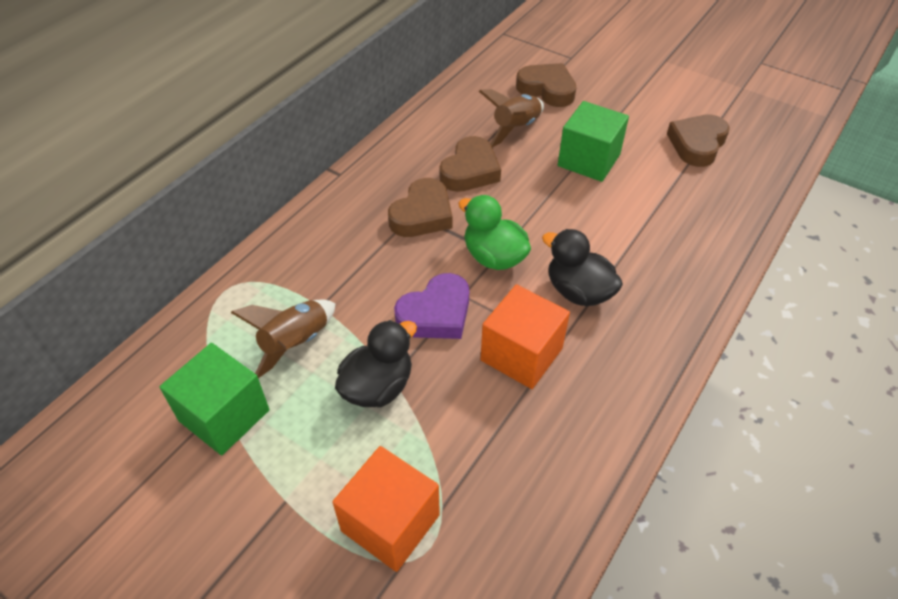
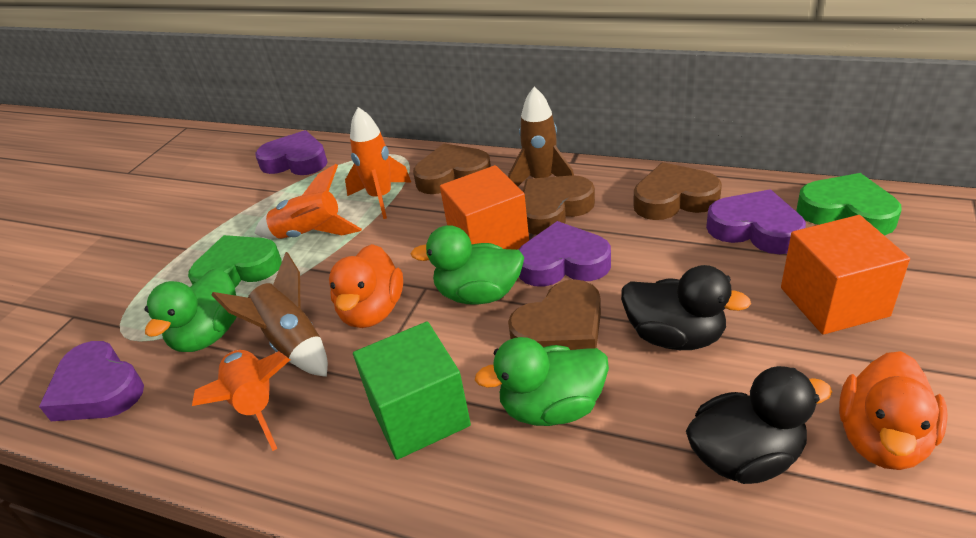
green cube: [159,343,269,455] [558,101,629,182] = 2 -> [353,322,471,460] = 1
green duck: [458,195,531,270] = 1 -> [145,268,237,352] [410,225,524,305] [475,337,609,426] = 3
green heart: none = 0 -> [188,235,282,287] [797,173,902,235] = 2
orange duck: none = 0 -> [329,244,403,328] [839,351,948,470] = 2
orange rocket: none = 0 -> [192,350,290,451] [255,164,362,239] [345,107,411,219] = 3
purple heart: [394,273,469,339] = 1 -> [39,341,144,421] [255,130,328,175] [518,221,611,287] [706,189,806,254] = 4

